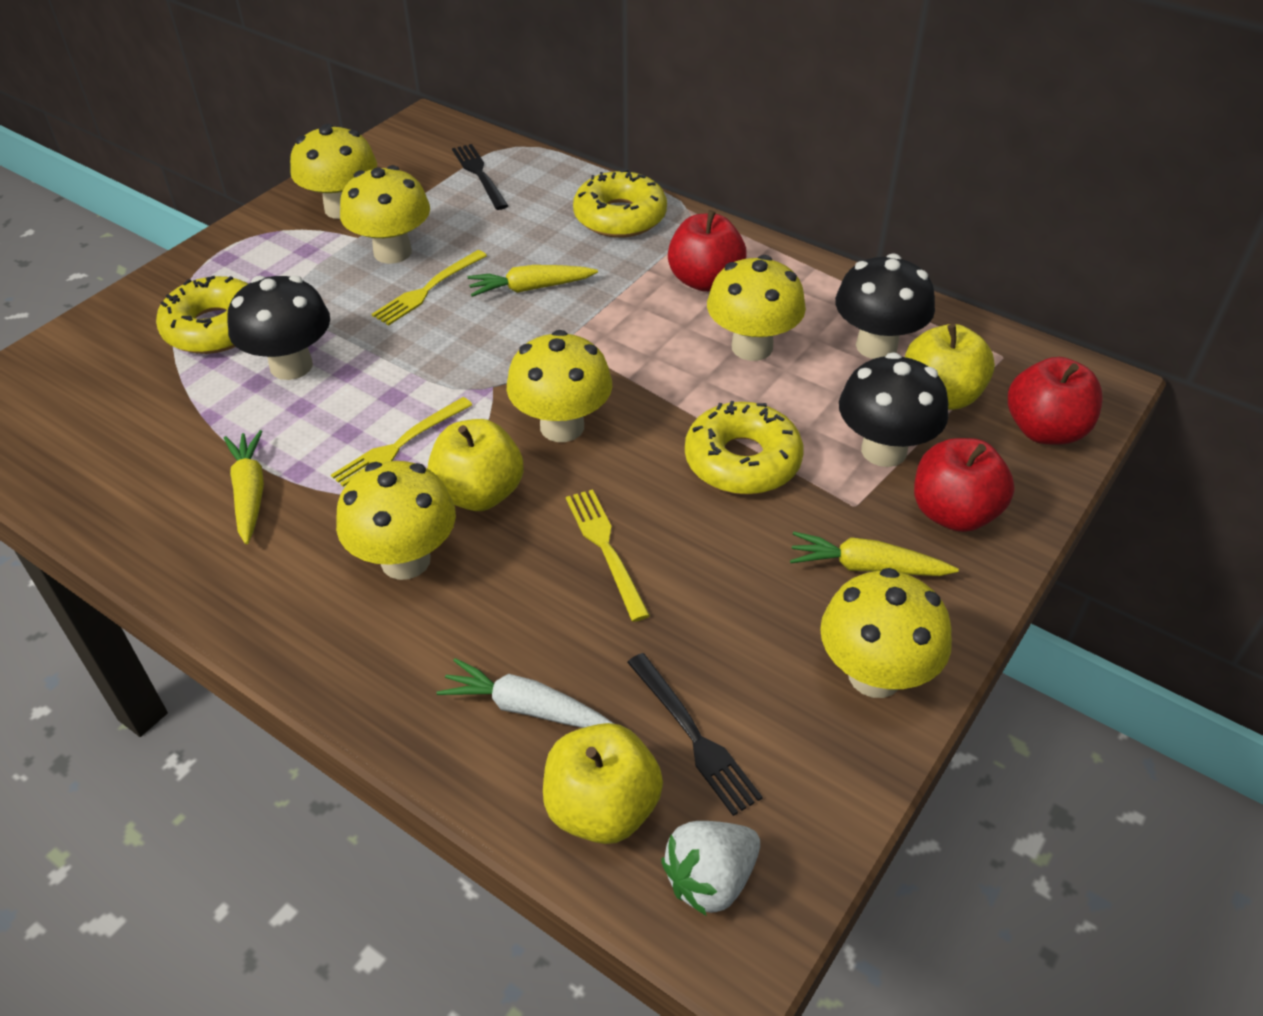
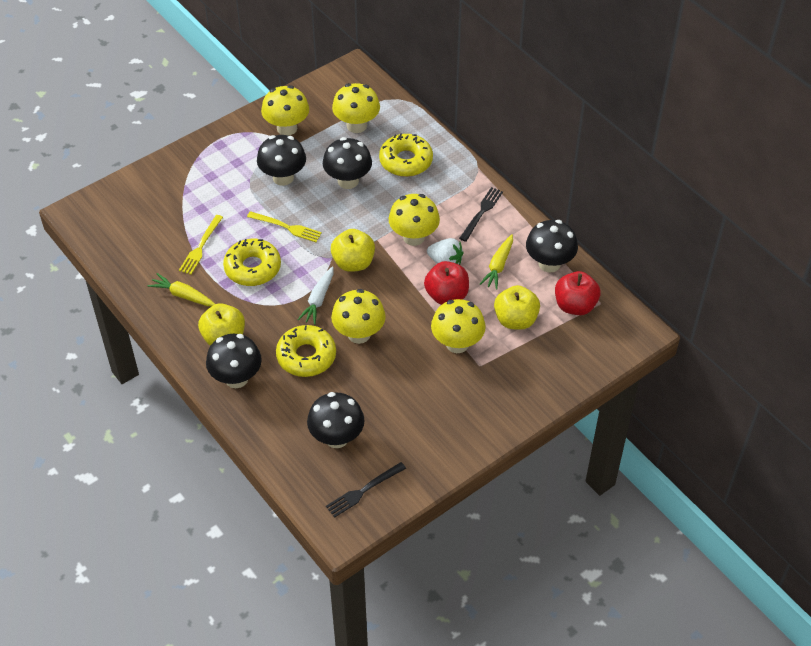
black mushroom: [227,275,330,380] [835,254,935,359] [839,352,949,467] = 3 -> [206,334,262,388] [257,135,306,186] [307,392,364,448] [323,137,372,189] [526,220,578,273] = 5
red apple: [668,210,747,292] [914,438,1015,532] [1008,357,1103,445] = 3 -> [424,261,469,305] [555,271,600,315] = 2
yellow carrot: [224,430,264,544] [468,265,598,297] [790,532,959,576] = 3 -> [148,273,215,306] [480,234,513,290] = 2
yellow fork: [331,397,472,487] [372,250,487,326] [566,489,650,622] = 3 -> [179,215,223,275] [247,211,322,242] = 2
yellow mushroom: [290,124,377,219] [336,461,456,580] [340,165,430,264] [507,330,612,442] [707,255,806,361] [820,568,952,698] = 6 -> [261,85,309,136] [331,289,386,344] [332,83,380,133] [389,194,440,246] [431,299,486,353] = 5

